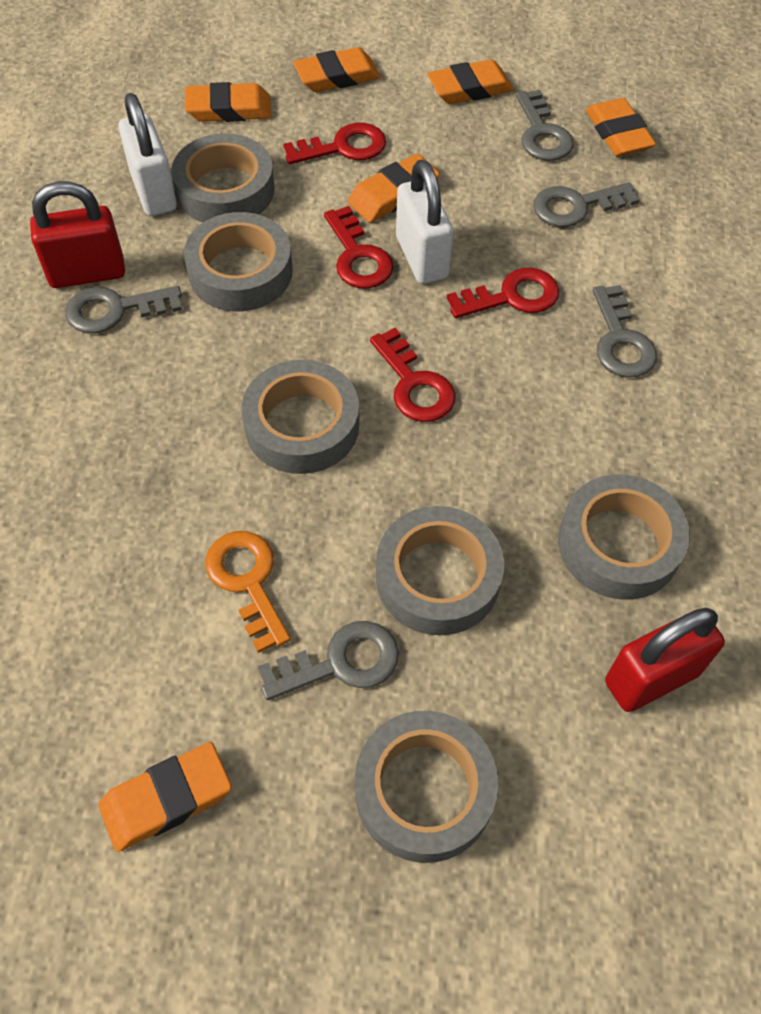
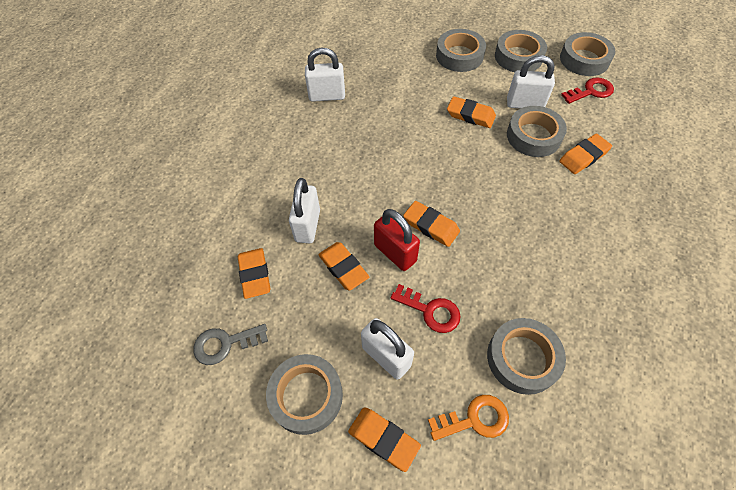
grey key: [65,286,182,333] [258,621,399,700] [516,90,574,161] [533,182,639,227] [592,285,657,378] = 5 -> [193,324,268,365] = 1
red key: [283,123,386,164] [324,206,393,289] [370,328,456,422] [447,268,559,318] = 4 -> [391,284,461,333] [561,77,614,104] = 2
red padlock: [30,181,125,288] [605,608,725,712] = 2 -> [374,209,420,271] = 1
white padlock: [118,93,177,216] [396,159,453,284] = 2 -> [289,178,320,243] [305,47,345,102] [361,318,414,380] [507,55,555,109] = 4

